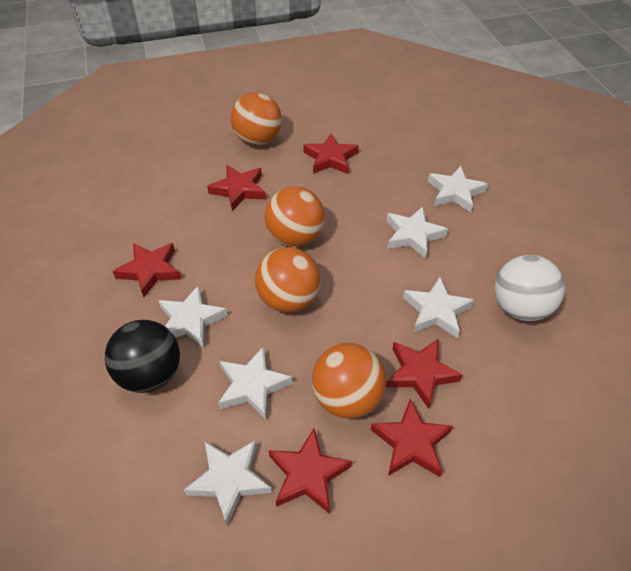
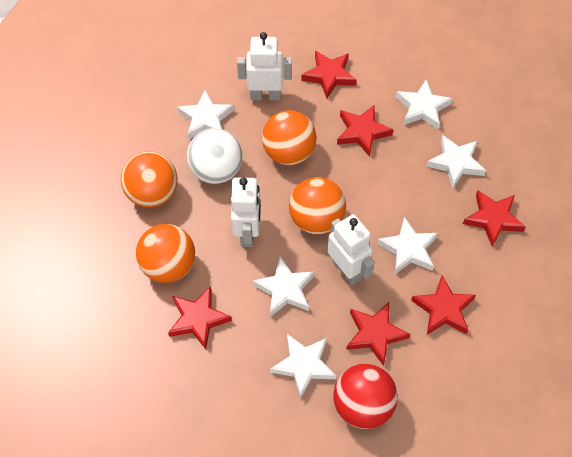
black ball: [105,320,180,393] = 1 -> none = 0
red ball: none = 0 -> [333,364,398,429] = 1
white robot: none = 0 -> [231,177,261,247] [237,32,292,100] [327,214,375,285] = 3

